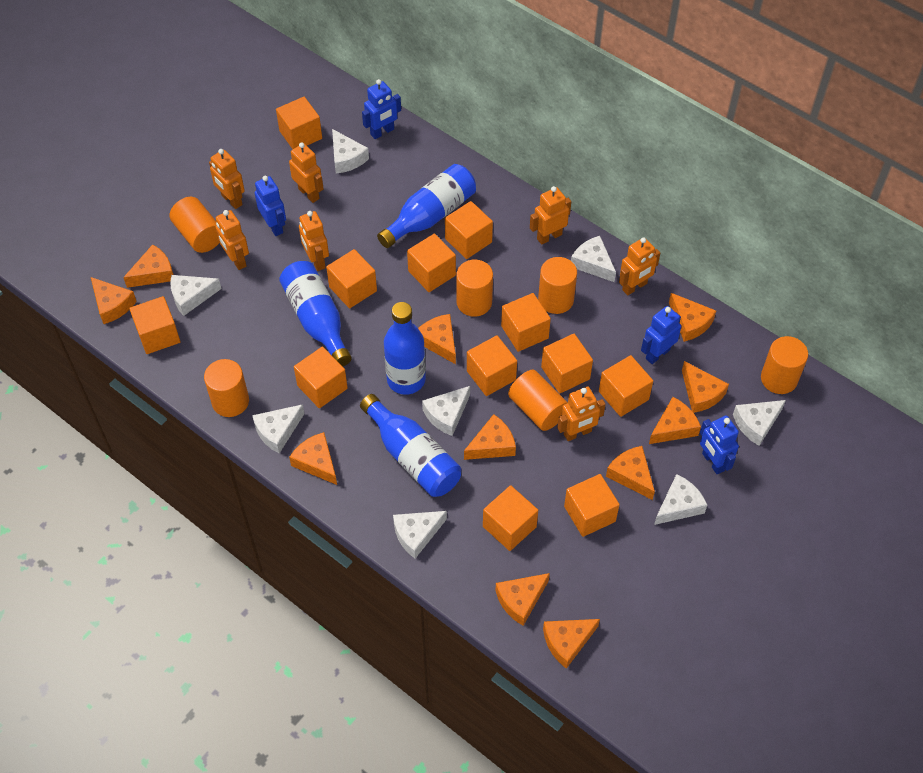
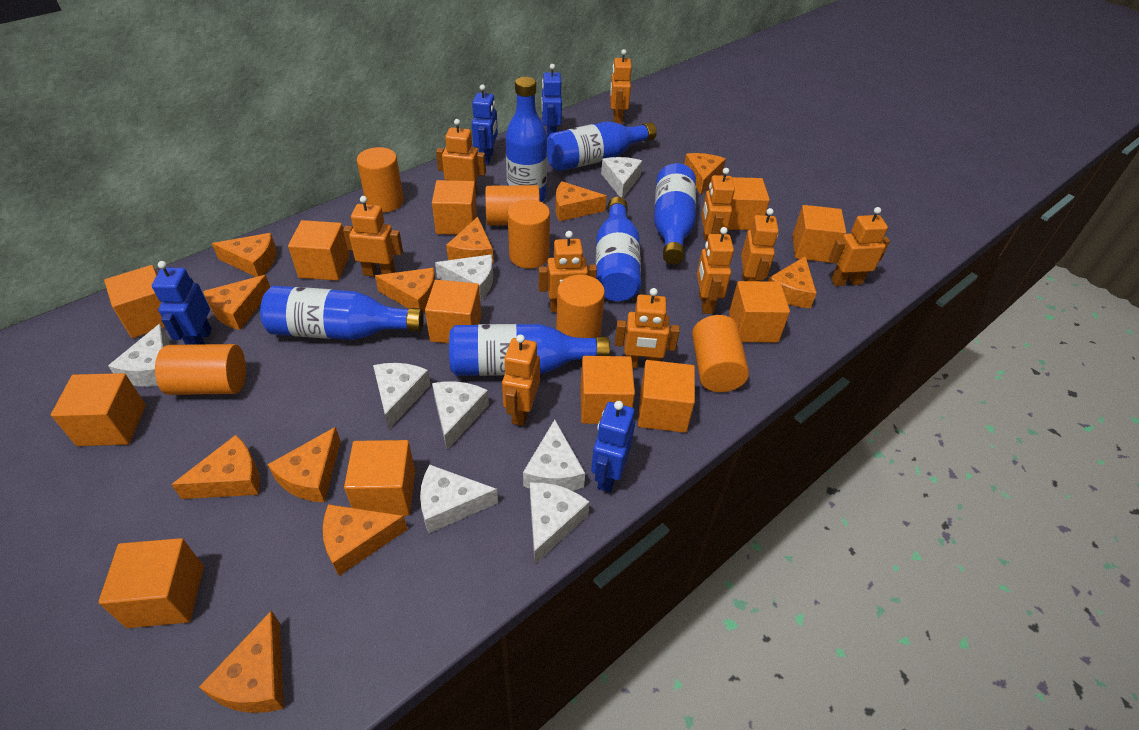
blue bottle: [279,261,352,367] [360,394,461,497] [377,164,476,248] [384,302,426,395] = 4 -> [260,286,424,340] [449,324,610,376] [506,77,547,202] [547,121,656,171] [595,197,641,302] [654,163,696,265] = 6
orange robot: [209,149,245,209] [216,210,249,270] [289,142,324,203] [299,211,329,271] [530,186,571,245] [557,387,606,441] [619,237,660,295] = 7 -> [343,196,403,276] [436,119,486,195] [502,334,540,426] [539,231,597,312] [610,49,632,124] [615,288,680,369] [697,227,734,314] [701,168,735,242] [741,208,779,281] [829,207,890,286] = 10

